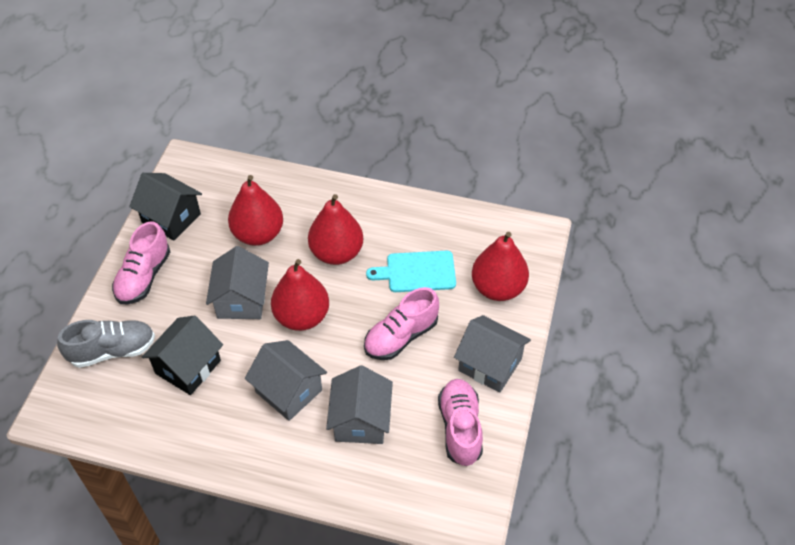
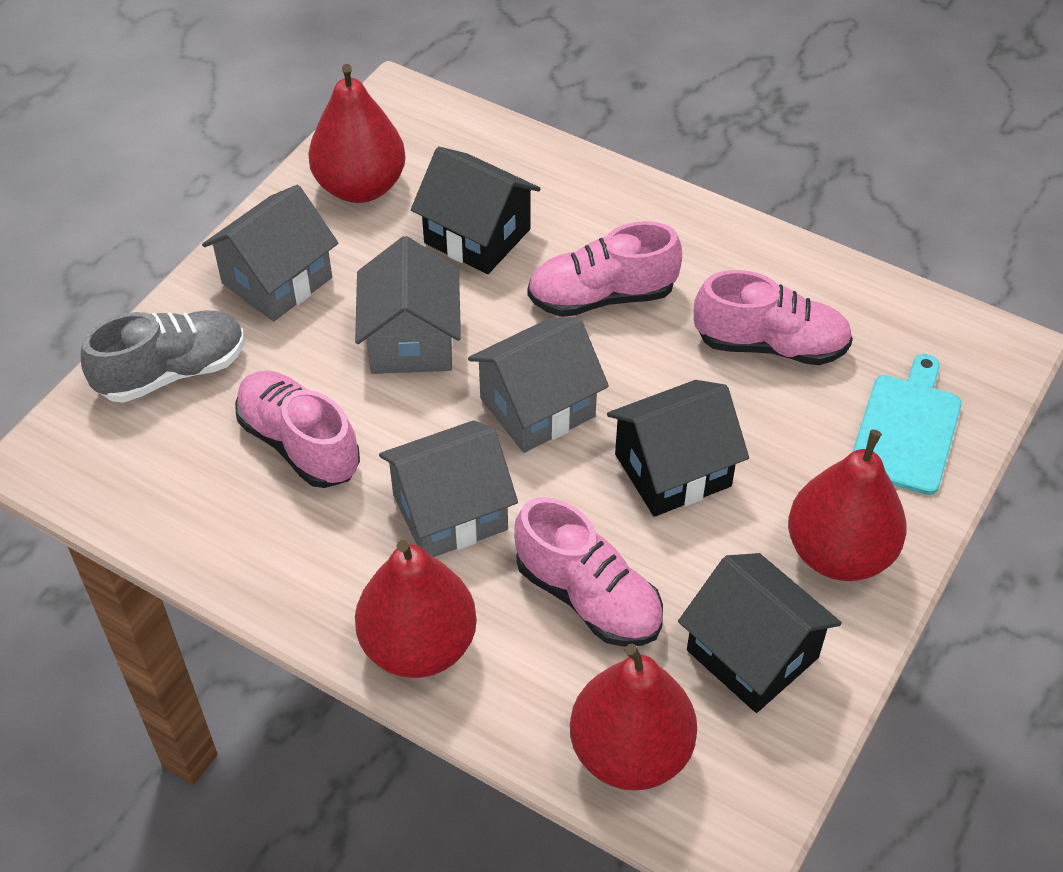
black house: [129,173,202,241] [142,315,223,395] = 2 -> [411,146,541,274] [607,380,749,517] [678,553,842,713] = 3
pink shoe: [112,221,170,304] [364,287,439,360] [438,379,483,466] = 3 -> [235,370,360,488] [514,497,663,647] [527,221,682,317] [694,270,853,365] = 4

